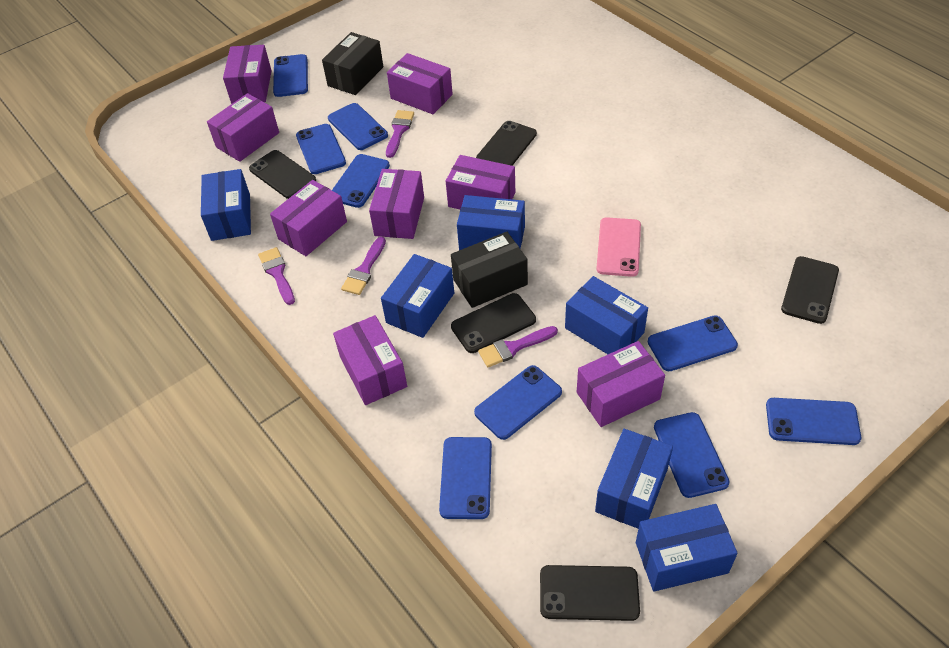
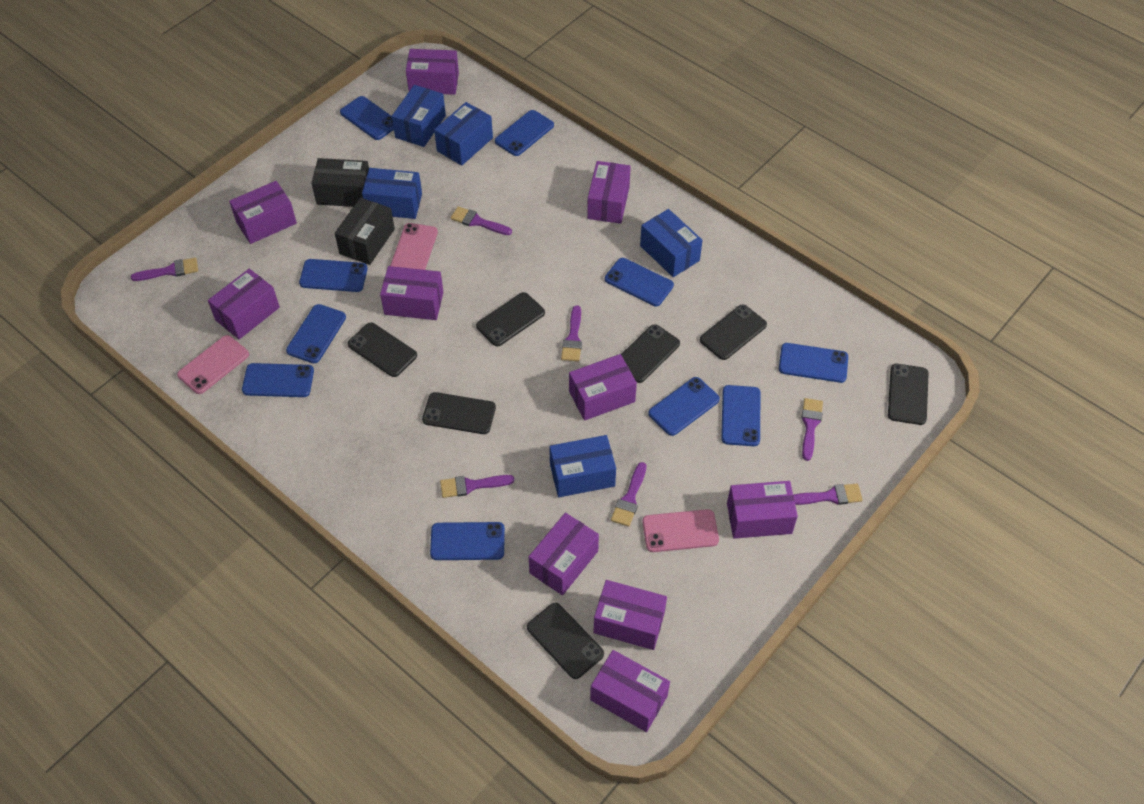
black phone: [249,150,316,199] [451,293,536,353] [476,121,537,166] [540,565,640,621] [781,256,839,324] = 5 -> [348,322,417,377] [422,392,496,434] [476,292,545,346] [527,603,604,679] [621,324,680,383] [700,304,767,360] [888,364,929,425] = 7
blue box: [201,169,251,241] [381,254,454,338] [457,195,525,250] [565,276,648,354] [595,429,673,529] [636,504,738,592] = 6 -> [362,168,422,219] [392,85,446,147] [434,102,493,166] [549,435,616,497] [640,209,703,277] = 5
blue phone: [273,54,308,97] [296,124,346,174] [328,103,388,150] [332,154,390,208] [439,437,492,519] [474,365,562,440] [648,316,738,371] [654,412,730,498] [766,398,861,445] = 9 -> [242,363,314,397] [286,304,346,363] [299,259,368,292] [340,96,394,140] [430,522,505,560] [495,110,554,156] [605,258,674,306] [648,377,720,436] [721,385,760,446] [779,343,848,383] = 10
pink phone: [596,217,641,277] = 1 -> [177,335,249,394] [390,223,438,270] [642,509,719,552] = 3
purple box: [207,93,279,162] [223,45,272,104] [270,180,347,256] [333,315,407,405] [369,169,424,239] [387,53,453,114] [446,155,515,210] [577,341,665,427] = 8 -> [208,269,280,339] [229,181,297,244] [380,266,443,320] [406,49,459,95] [528,513,599,595] [569,354,637,421] [587,161,631,224] [590,650,670,732] [594,580,667,650] [727,481,798,539] = 10
purple brush: [258,247,295,305] [341,237,386,295] [386,110,414,158] [478,326,558,367] = 4 -> [131,257,198,281] [440,475,514,498] [451,206,512,235] [561,305,582,362] [611,462,647,527] [793,484,863,505] [801,398,823,461] = 7

